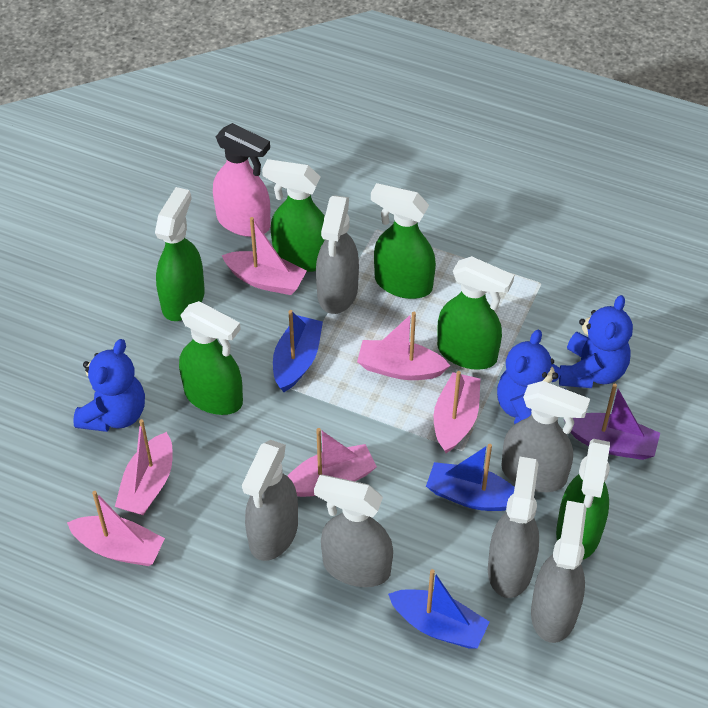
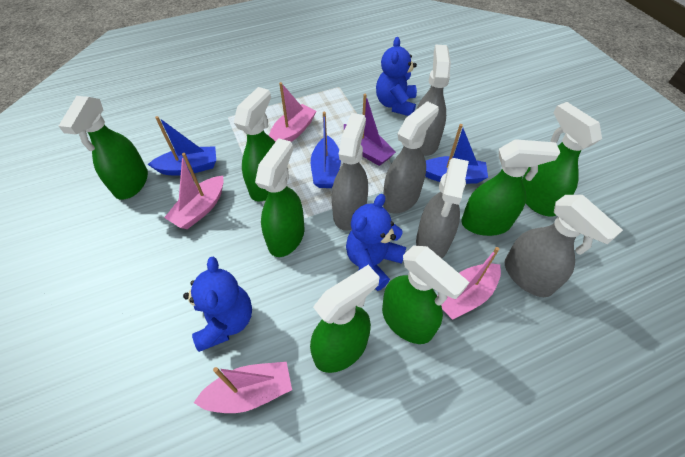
green spray bottle: [155,187,205,321] [179,301,243,415] [262,159,325,272] [371,183,436,299] [437,256,514,369] [556,439,610,560] = 6 -> [59,96,148,200] [234,87,275,202] [255,138,304,257] [310,265,379,373] [382,245,469,344] [461,139,560,236] [522,102,602,217] = 7
grey spray bottle: [242,440,298,561] [314,475,393,587] [316,195,359,314] [488,457,539,598] [501,381,590,492] [531,501,587,643] = 6 -> [332,113,368,231] [383,101,439,214] [416,45,451,156] [416,158,469,258] [505,195,623,297] = 5
pink boat: [67,491,165,566] [115,419,173,515] [222,217,307,295] [288,428,377,497] [357,312,450,380] [434,371,480,453] = 6 -> [164,153,224,229] [194,362,292,413] [269,82,316,142] [441,247,501,320] = 4
pink spray bottle: [213,123,271,237] = 1 -> none = 0

